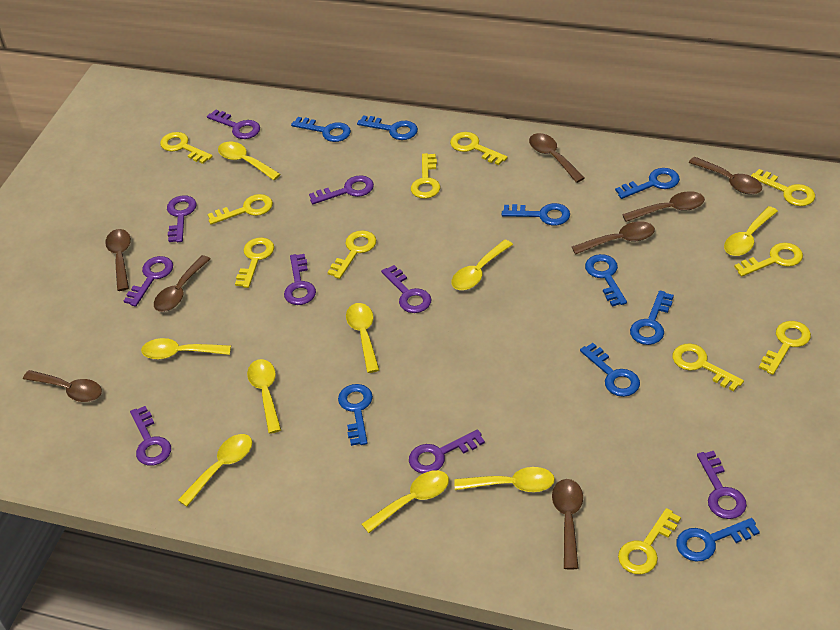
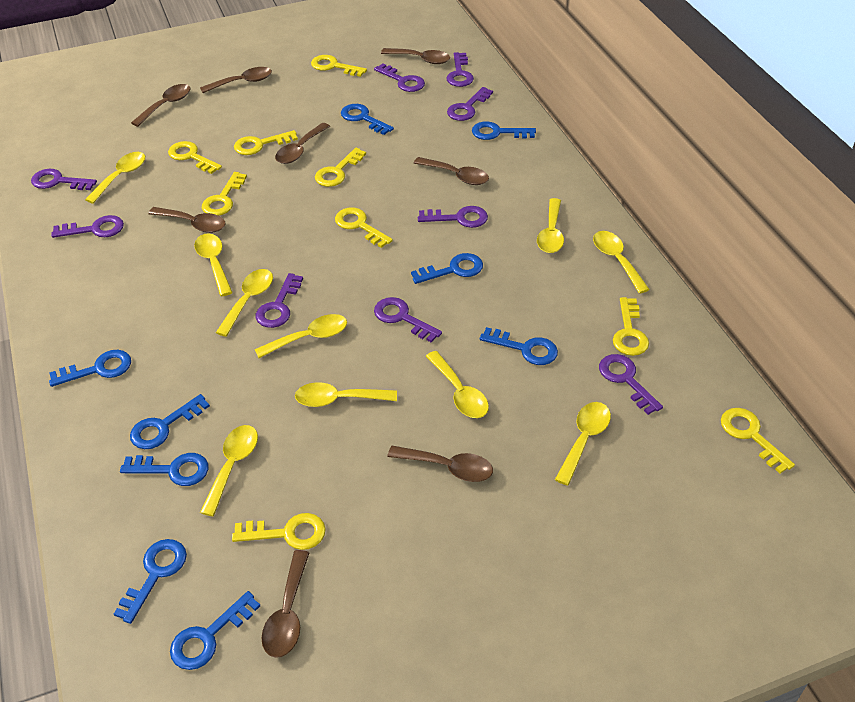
yellow key: [160,132,213,164] [208,194,273,225] [235,237,274,288] [327,230,376,279] [411,153,440,199] [450,132,508,165] [618,508,681,574] [672,343,744,391] [734,243,803,277] [751,169,815,206] [759,321,811,375] = 11 -> [168,141,222,174] [202,172,247,216] [232,513,326,550] [234,130,298,155] [311,55,367,77] [315,148,366,187] [335,207,393,248] [613,297,649,356] [721,408,795,474] = 9
yellow spoon: [141,338,231,359] [178,434,252,507] [218,142,281,180] [247,359,281,434] [346,303,379,373] [362,470,449,533] [451,239,513,290] [455,467,555,492] [724,206,778,256] = 9 -> [85,152,145,204] [194,233,233,296] [200,425,258,516] [216,269,273,337] [255,314,347,358] [295,382,397,407] [426,351,489,418] [537,198,564,253] [555,402,611,486] [593,231,650,294] = 10

